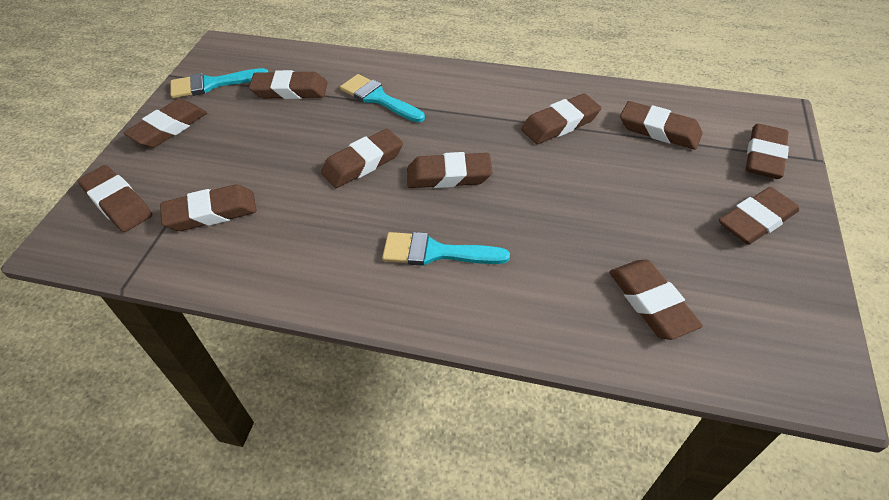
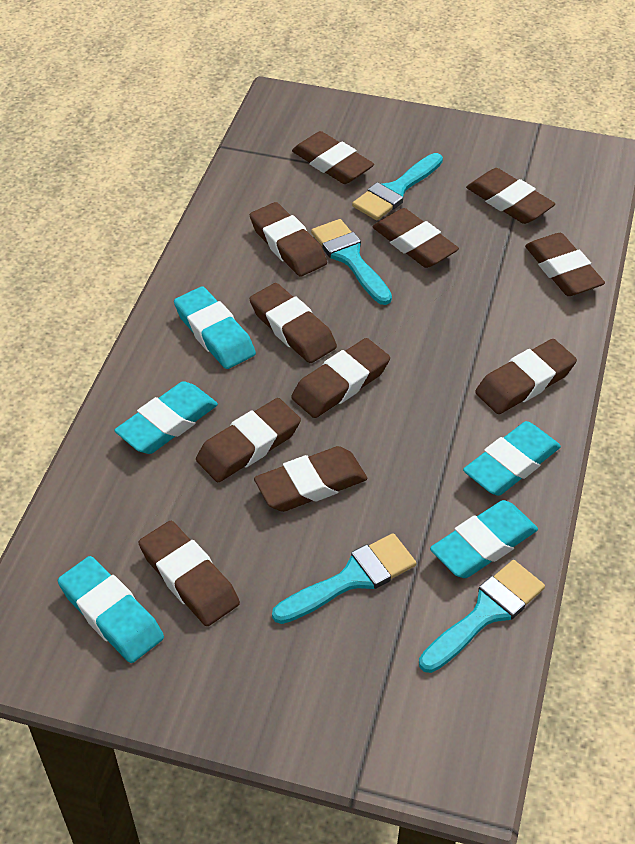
turquoise brush: [171,68,268,98] [340,74,425,122] [382,232,510,266] = 3 -> [272,533,416,624] [311,219,392,305] [352,153,443,220] [419,560,545,673] = 4
turquoise eraser: none = 0 -> [58,556,164,663] [114,381,218,454] [174,286,256,369] [430,500,538,578] [463,421,561,496] = 5

